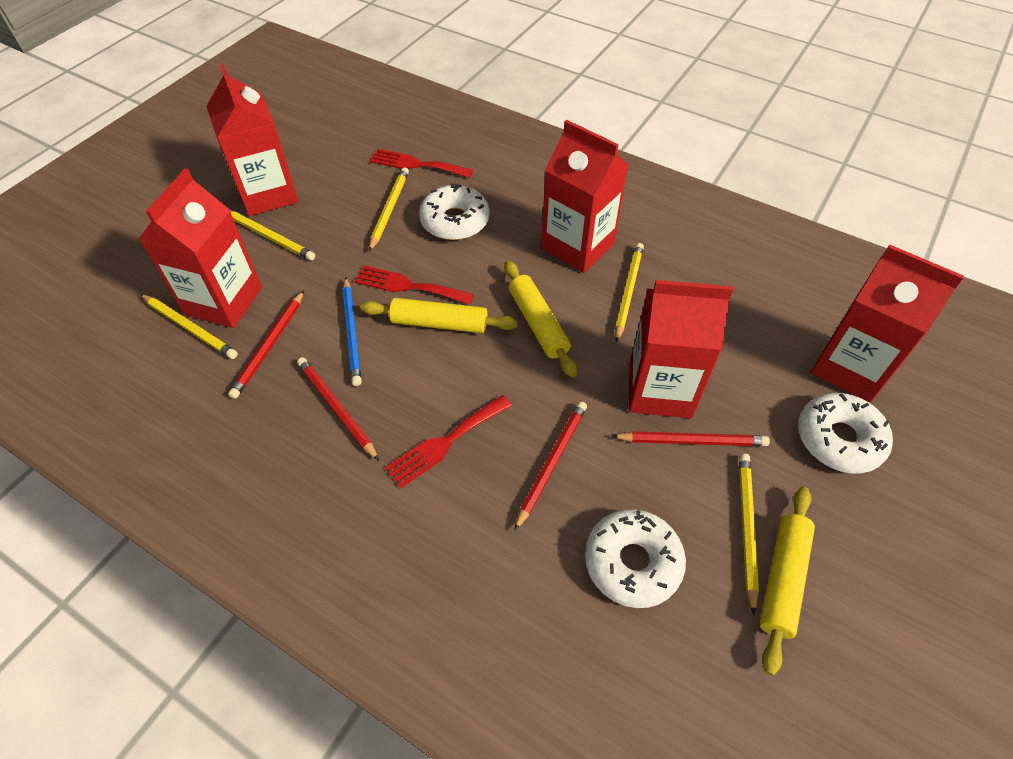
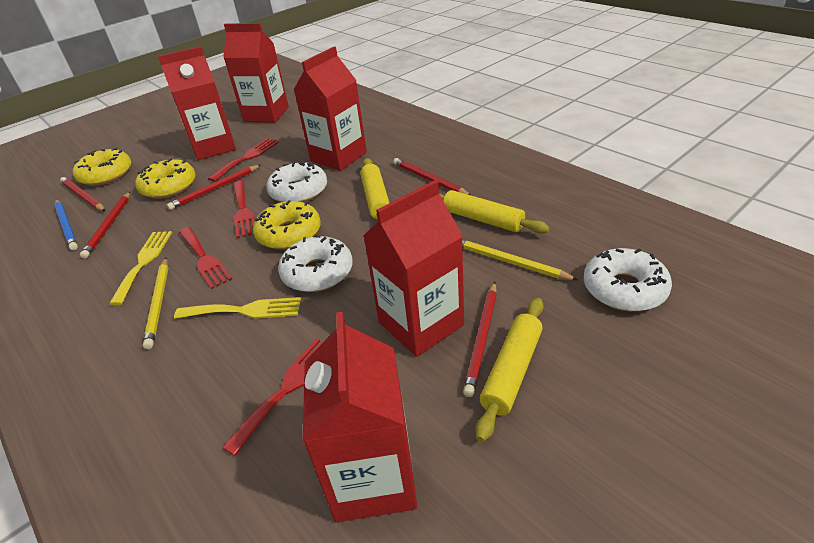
red fork: [354,266,474,305] [370,149,473,178] [385,395,512,488] = 3 -> [179,227,232,289] [208,138,279,182] [222,338,324,456] [233,181,255,238] = 4
red pencil: [228,290,304,399] [297,357,379,461] [514,401,587,531] [611,431,770,446] = 4 -> [60,177,105,211] [80,192,130,259] [167,165,261,210] [393,158,470,195] [463,282,497,397] = 5
yellow donut: none = 0 -> [73,148,131,186] [135,159,196,199] [253,200,321,250] = 3
yellow fork: none = 0 -> [109,231,172,305] [174,297,301,319] = 2
yellow pencil: [141,294,238,359] [230,210,315,261] [369,167,409,252] [615,243,644,343] [739,454,759,615] = 5 -> [143,258,168,349] [462,239,578,280] = 2

